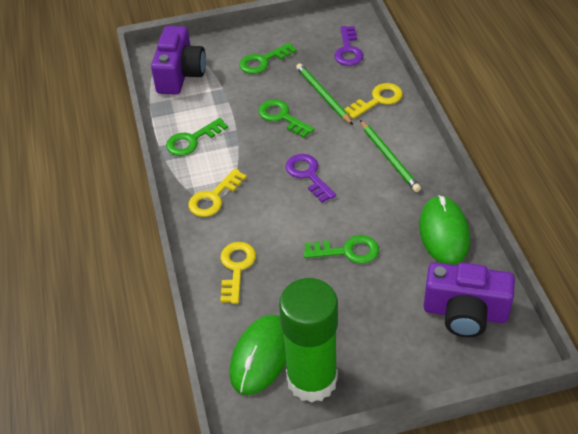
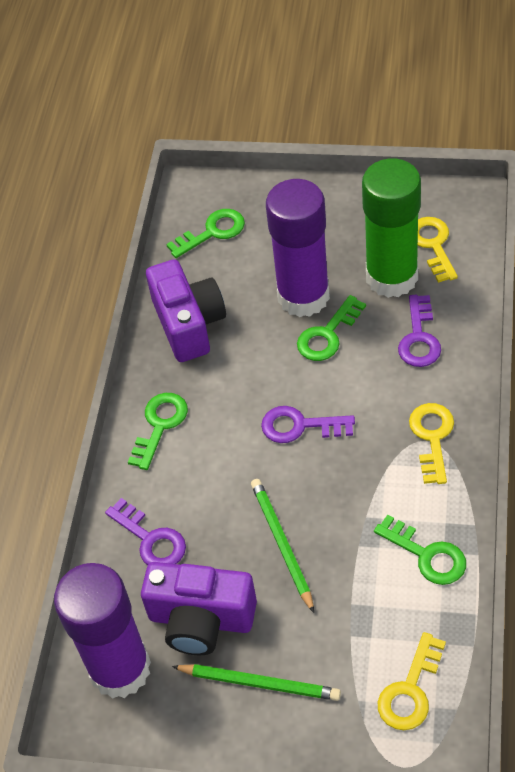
green mouse: [230,315,286,395] [419,195,470,265] = 2 -> none = 0
purple glue stick: none = 0 -> [54,563,151,699] [266,179,330,317] = 2
purple key: [285,154,336,203] [334,26,364,66] = 2 -> [105,498,186,565] [261,406,355,443] [398,295,441,367] = 3

